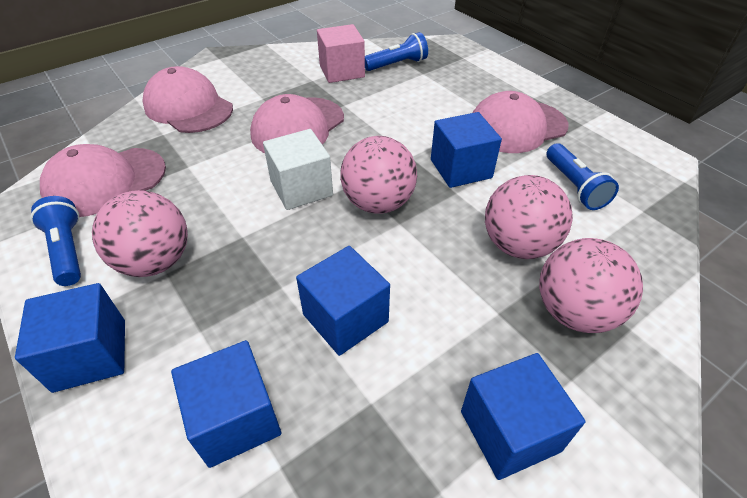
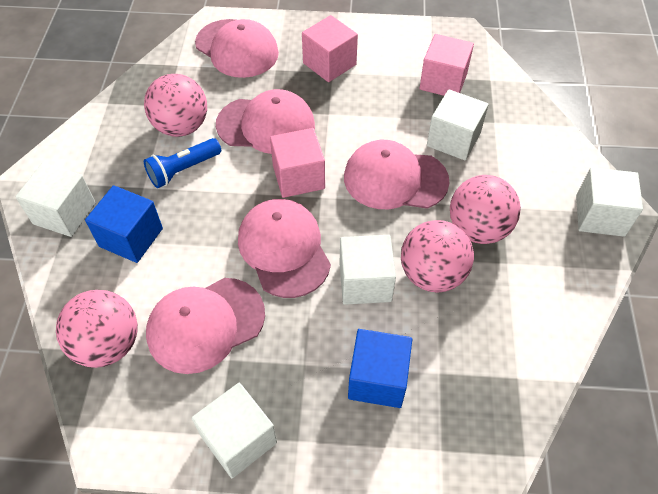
blue cube: [15,283,125,393] [171,340,281,468] [296,246,390,356] [431,112,502,188] [461,353,586,480] = 5 -> [85,185,163,263] [348,329,412,408] = 2
blue flashlight: [30,196,81,286] [365,32,428,71] [546,143,619,210] = 3 -> [144,138,221,188] = 1
pink cap: [40,144,166,217] [142,66,233,133] [250,94,344,153] [472,91,569,153] = 4 -> [146,278,265,374] [195,19,279,78] [216,89,315,154] [238,199,331,298] [344,140,450,209] = 5
pink cube: [317,24,365,83] = 1 -> [270,128,325,198] [302,15,358,82] [419,34,474,96] = 3
white cube: [263,129,333,210] = 1 -> [15,163,95,237] [192,383,277,478] [339,235,396,305] [427,89,489,161] [576,167,643,237] = 5

